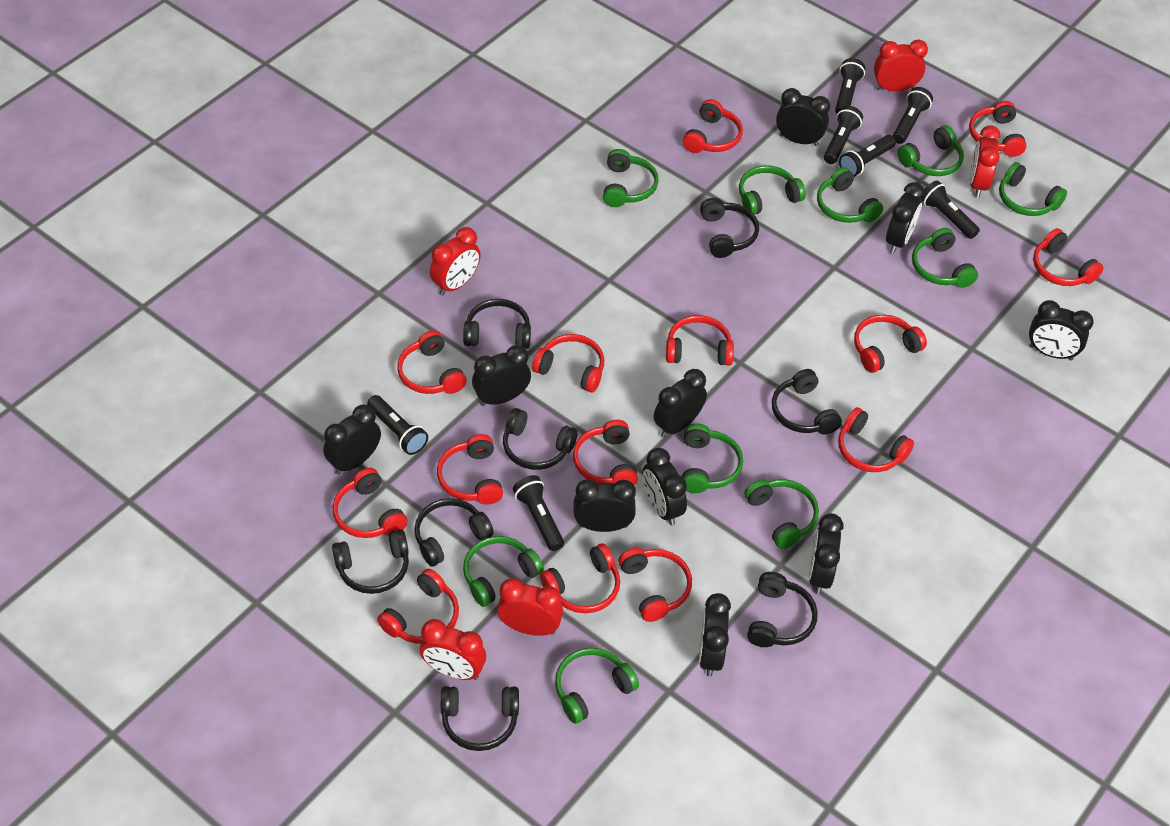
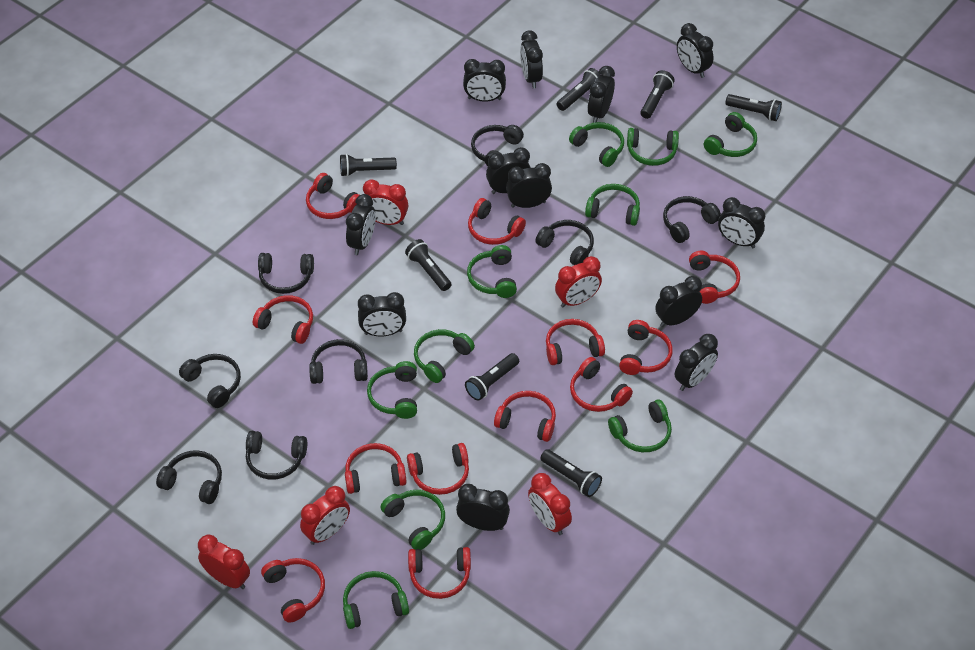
black clock: [323,405,381,475] [472,345,531,406] [574,479,636,532] [643,448,687,526] [654,369,707,438] [699,593,731,677] [776,88,830,146] [809,513,844,594] [886,182,925,254] [1029,300,1094,360] = 10 -> [346,194,376,255] [358,292,406,336] [456,484,510,531] [463,59,506,102] [486,147,531,194] [506,163,552,208] [520,30,543,89] [588,66,615,123] [655,276,702,327] [675,334,718,391] [677,23,714,78] [718,197,765,248] = 12
red headphones: [333,468,408,538] [377,569,459,644] [397,330,467,394] [437,434,503,505] [532,334,604,392] [540,544,620,613] [573,420,638,485] [619,548,692,622] [666,315,734,366] [683,99,743,153] [838,407,914,472] [854,314,927,373] [969,101,1027,157] [1033,228,1104,286] = 14 -> [253,295,313,344] [261,558,325,623] [306,173,359,219] [345,443,407,494] [407,443,469,495] [408,547,471,599] [468,198,526,245] [494,391,556,442] [546,319,605,365] [570,357,633,412] [619,320,673,375] [689,251,740,304] = 12

